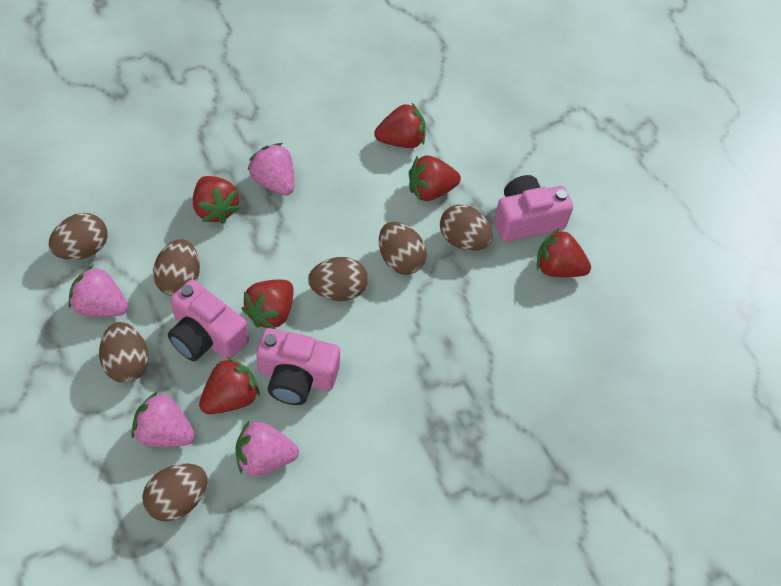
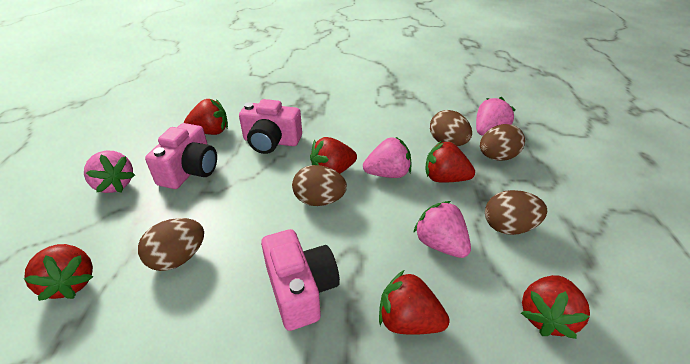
brown egg: [49,213,108,260] [99,322,149,383] [142,464,207,522] [153,239,200,296] [308,257,368,301] [379,222,427,275] [440,205,493,251] = 7 -> [138,218,204,271] [292,165,347,206] [430,110,472,146] [480,124,525,161] [485,190,547,235] = 5

